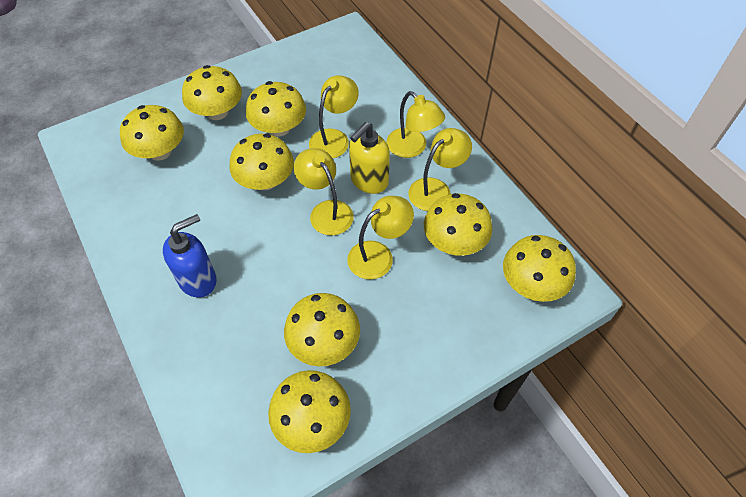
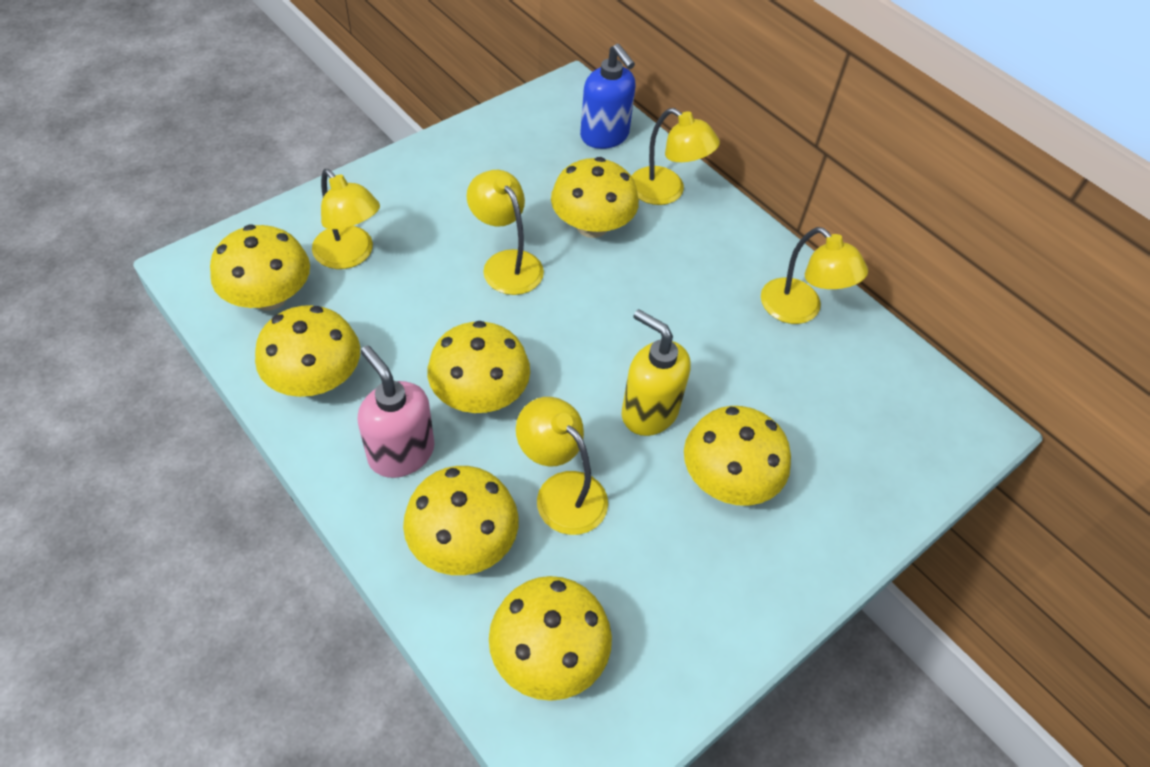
pink soap dispenser: none = 0 -> [357,345,434,478] = 1
yellow mushroom: [120,105,184,161] [182,65,242,120] [229,134,294,190] [246,81,306,137] [268,370,351,453] [284,293,360,366] [424,193,492,256] [503,235,576,302] = 8 -> [210,225,310,310] [255,305,360,397] [403,466,519,575] [427,321,530,413] [489,576,612,701] [551,157,639,238] [684,406,791,506] = 7

